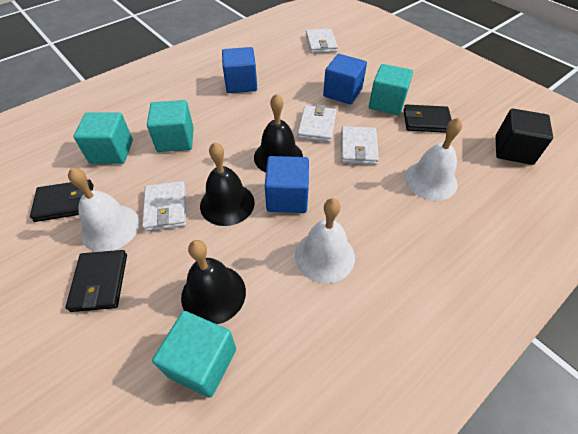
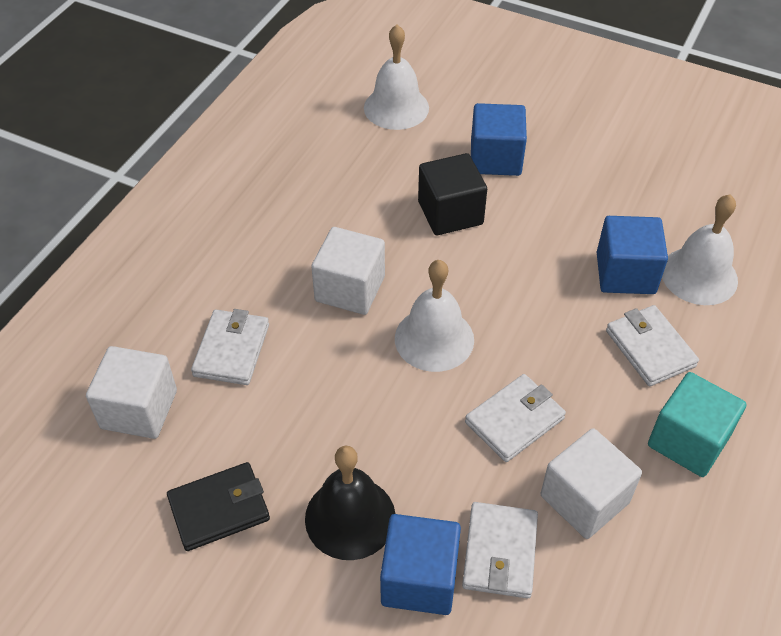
black bell: [181,240,246,324] [200,142,255,226] [254,93,303,173] = 3 -> [305,446,395,560] = 1
black wallet: [30,180,93,222] [66,250,127,312] [403,105,452,133] = 3 -> [167,462,270,551] = 1
turquoise cube: [73,112,133,164] [147,100,194,152] [152,311,236,397] [369,64,413,115] = 4 -> [648,372,747,477] = 1
white cube: none = 0 -> [86,346,177,439] [311,227,385,315] [541,428,642,539] = 3

